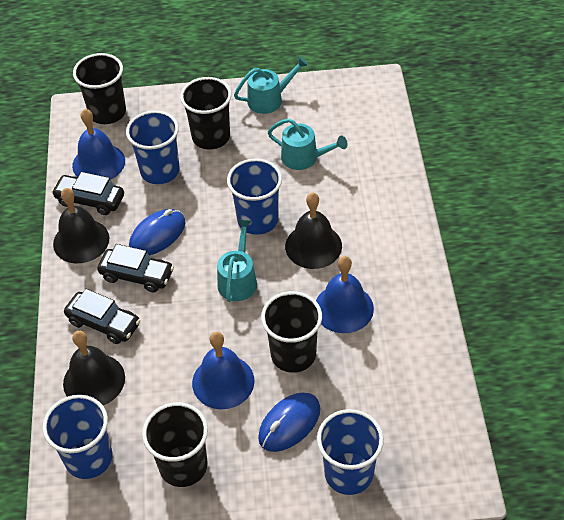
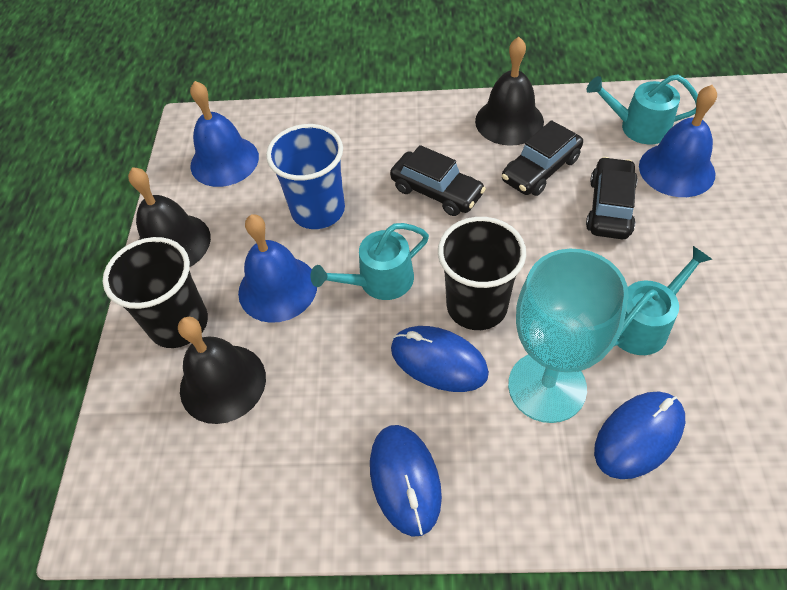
black cup: [73,53,126,124] [142,402,208,487] [180,77,232,150] [261,291,322,373] = 4 -> [103,237,208,348] [438,217,526,330] = 2
blue cup: [42,395,113,479] [126,110,180,184] [227,158,282,235] [317,409,384,495] = 4 -> [266,124,345,229] = 1
blue mouse: [129,209,186,256] [258,393,320,452] = 2 -> [370,425,442,537] [391,326,489,392] [594,391,685,479] = 3
turquoise goblet: none = 0 -> [508,249,629,423] = 1

